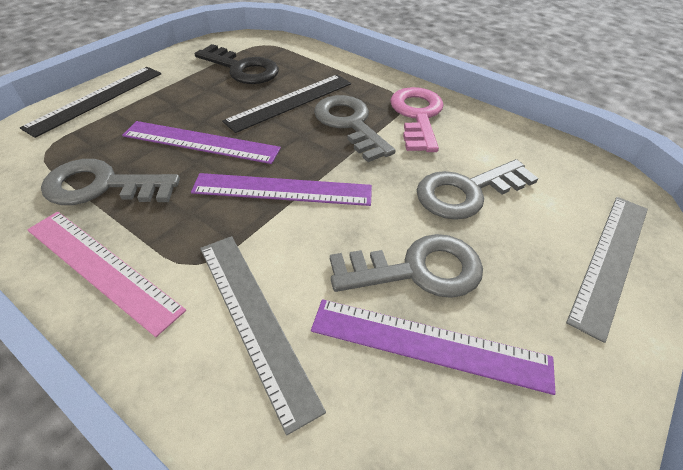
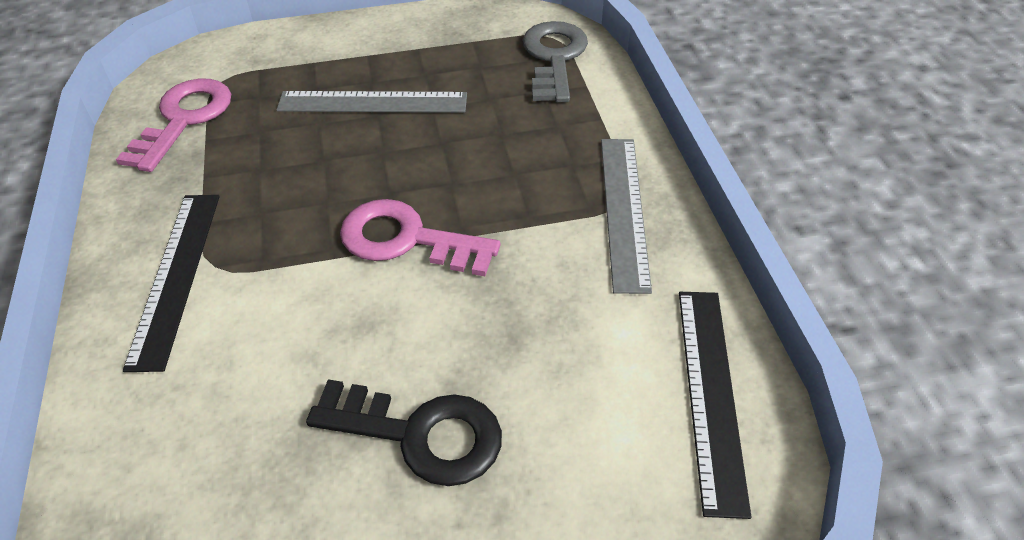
grey key: [41,159,180,205] [314,95,396,162] [330,234,483,298] [417,159,539,220] = 4 -> [523,21,588,102] = 1
pink key: [390,87,444,152] = 1 -> [116,79,231,172] [340,199,500,276] = 2
pink ruler: [27,212,186,337] = 1 -> none = 0
purple ruler: [122,121,281,164] [191,173,372,206] [311,299,556,395] = 3 -> none = 0

